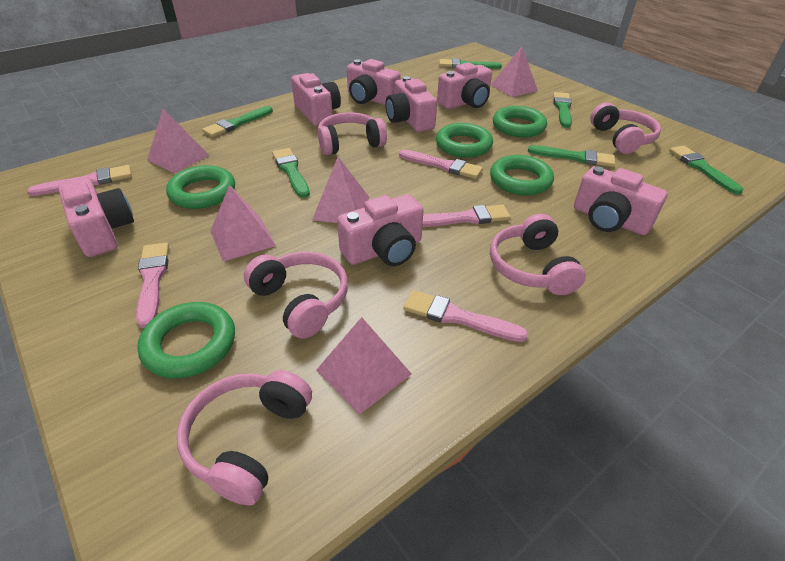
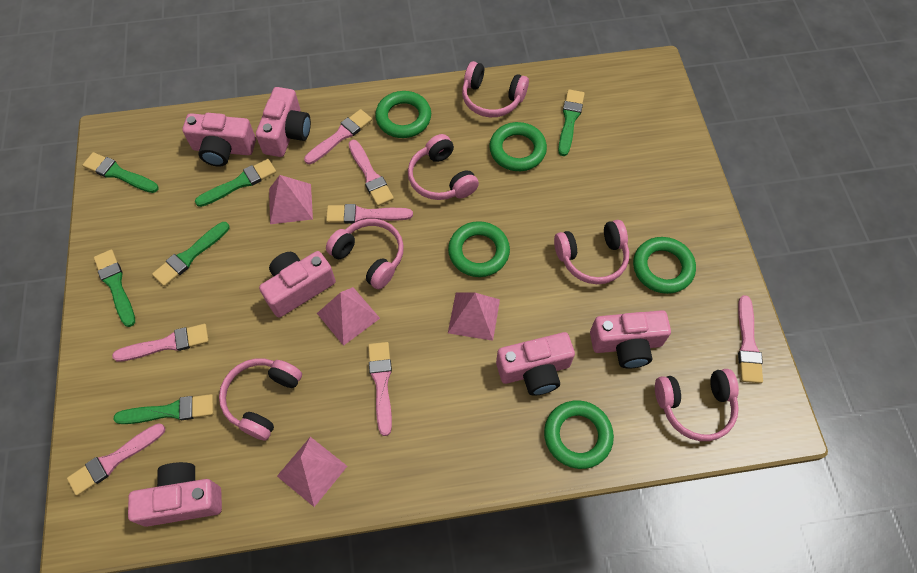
pink brush: [27,165,132,196] [136,243,169,328] [399,149,483,179] [403,290,528,342] [422,205,511,227] = 5 -> [67,423,166,496] [112,324,209,362] [304,109,372,164] [326,204,413,223] [348,140,394,206] [368,342,392,436] [738,295,763,383] = 7
pink camera: [58,176,134,257] [291,73,341,126] [337,194,424,266] [347,59,401,105] [386,76,437,132] [437,62,492,109] [574,166,668,235] = 7 -> [128,462,222,527] [182,113,256,167] [256,87,311,157] [259,251,336,318] [496,332,575,396] [590,310,671,369] = 6
pink headphones: [177,370,312,505] [244,252,348,338] [318,112,387,155] [490,214,586,295] [590,103,661,154] = 5 -> [219,358,302,441] [326,219,404,289] [408,134,479,200] [462,61,529,117] [554,220,629,284] [655,369,739,441] = 6
pink pyramid: [147,109,210,174] [211,185,276,261] [312,157,369,223] [316,317,412,414] [491,46,538,97] = 5 -> [269,175,313,224] [277,437,347,507] [317,287,380,346] [448,292,500,341] = 4

